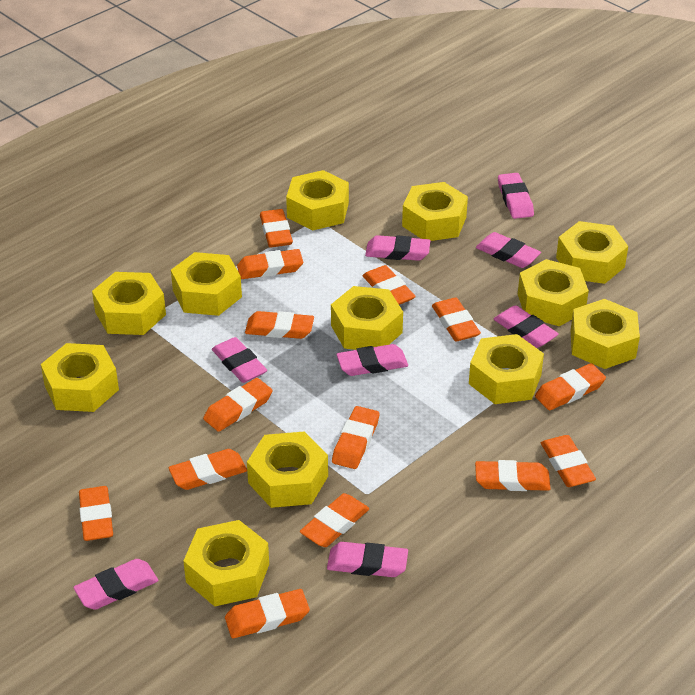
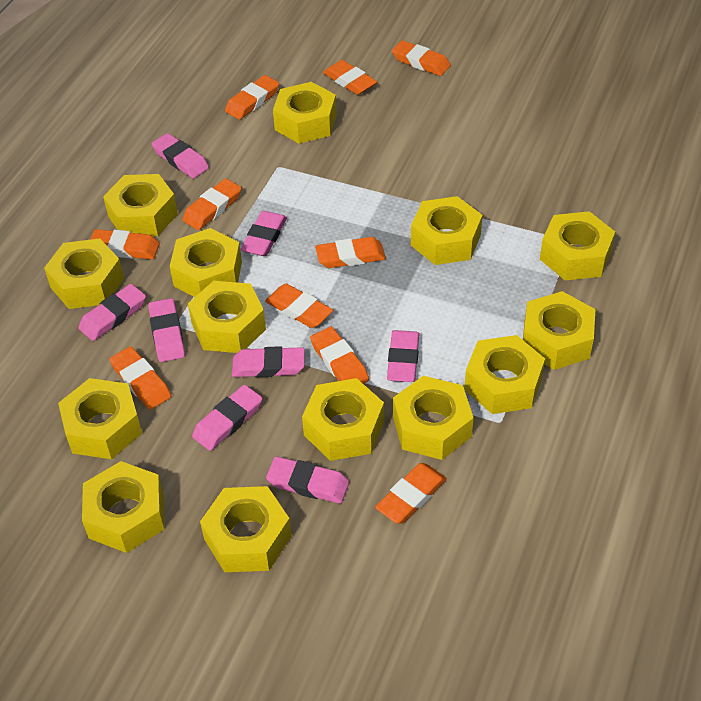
orange eraser: [79,486,113,541] [169,449,247,490] [203,378,272,432] [225,589,310,638] [237,249,303,279] [245,311,314,339] [260,209,293,247] [300,493,369,547] [332,406,379,469] [362,265,416,305] [432,297,481,341] [475,460,551,491] [535,363,606,410] [541,435,596,487] = 14 -> [90,229,160,260] [110,346,171,410] [183,178,241,230] [225,75,279,120] [265,284,333,328] [310,327,369,384] [315,237,386,268] [323,60,377,95] [375,463,447,524] [392,40,451,76] = 10
yellow nut: [41,343,119,412] [92,272,166,335] [171,252,242,316] [183,520,269,606] [247,432,328,508] [286,170,349,231] [331,286,403,350] [402,182,468,241] [469,334,544,404] [518,259,589,326] [556,221,628,284] [571,299,640,369] = 12 -> [44,239,124,309] [58,378,142,459] [82,461,164,553] [103,174,178,236] [170,228,242,297] [188,281,266,353] [200,486,292,572] [273,82,337,144] [302,378,384,461] [393,376,474,460] [411,196,482,265] [464,335,545,414] [523,291,596,370] [540,211,615,280] = 14

